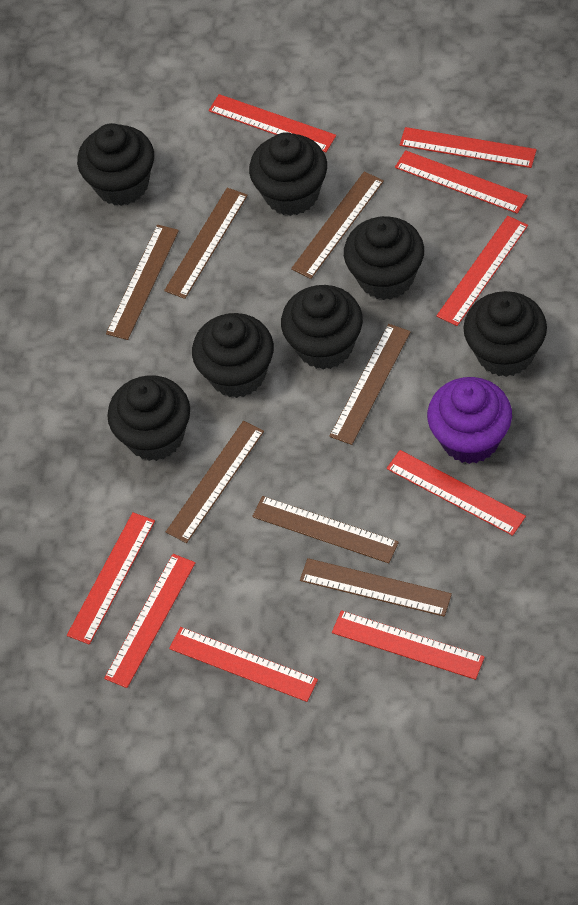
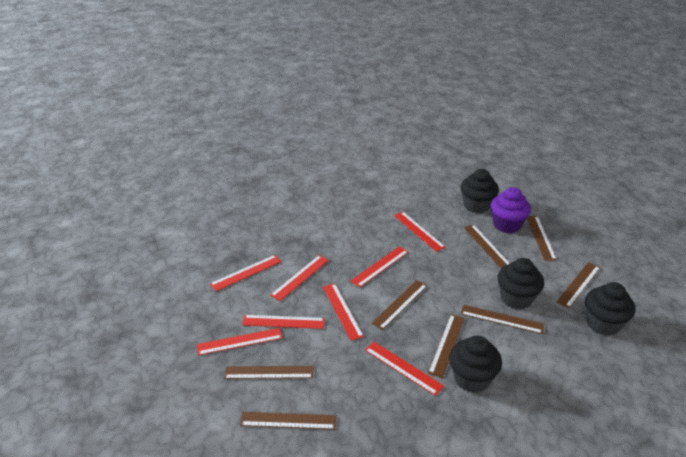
black cupcake: [77,123,154,206] [107,375,190,461] [192,313,274,398] [249,132,327,216] [281,285,363,370] [344,216,424,300] [464,291,547,377] = 7 -> [449,335,502,393] [460,169,499,213] [498,258,544,310] [585,282,635,336] = 4
brown ruler: [106,225,179,340] [164,188,248,299] [166,421,264,543] [252,496,399,563] [291,172,384,279] [300,558,452,617] [329,324,411,445] = 7 -> [224,366,314,379] [240,412,336,430] [371,280,427,330] [428,314,464,378] [461,305,544,334] [464,224,510,269] [527,216,557,261] [557,262,600,308] = 8
red ruler: [67,512,155,645] [104,554,195,688] [169,627,318,702] [208,94,336,152] [332,610,485,680] [387,450,526,536] [395,150,528,214] [400,127,537,168] [437,216,528,326] = 9 -> [197,328,282,355] [210,255,281,291] [242,315,325,329] [270,255,329,301] [323,283,364,341] [350,246,408,287] [365,342,444,396] [394,212,446,252] = 8

